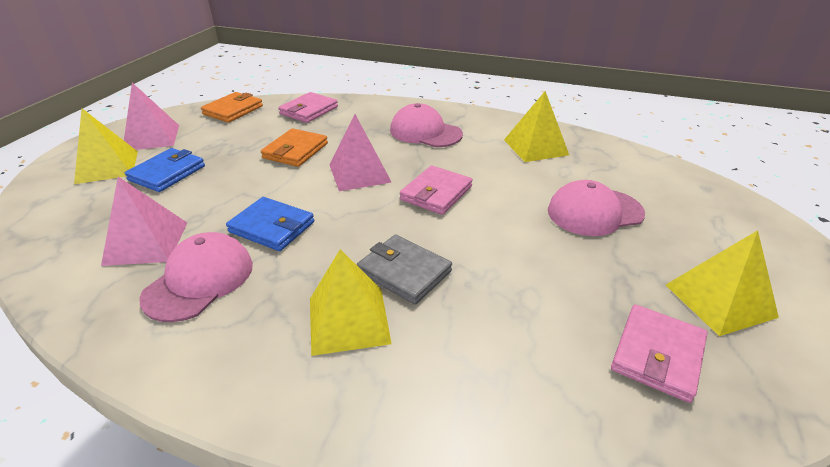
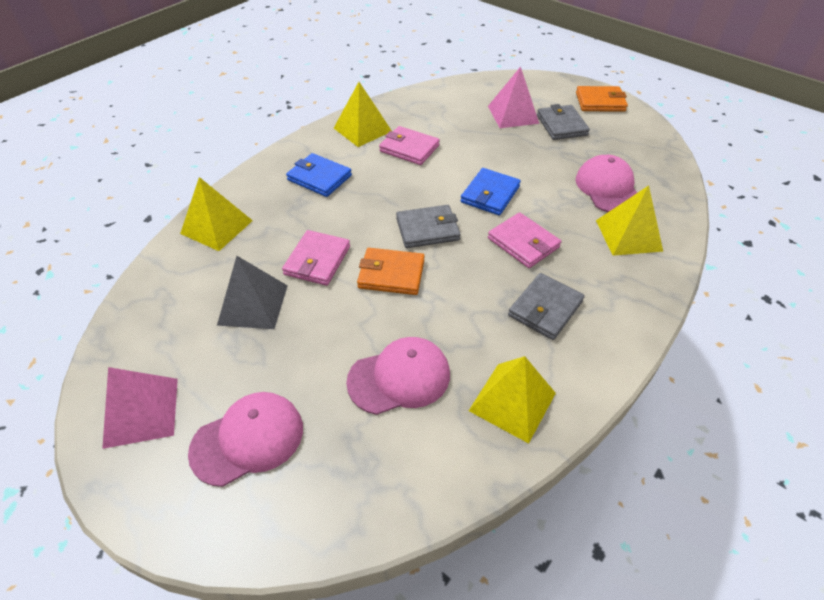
grey pyramid: none = 0 -> [217,256,288,329] = 1
grey wallet: [357,235,452,305] = 1 -> [396,205,461,248] [508,273,585,340] [537,104,590,140] = 3
pink pyramid: [101,177,187,266] [124,83,179,150] [330,114,392,191] = 3 -> [102,367,178,449] [488,67,539,128] = 2

